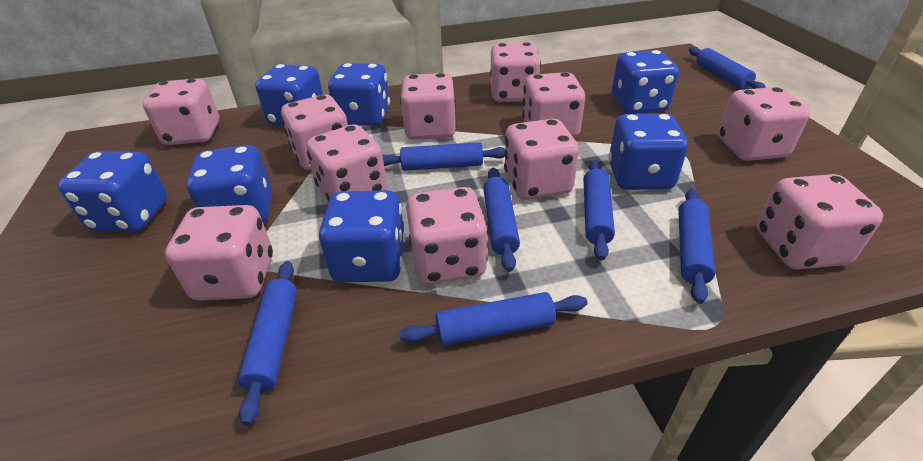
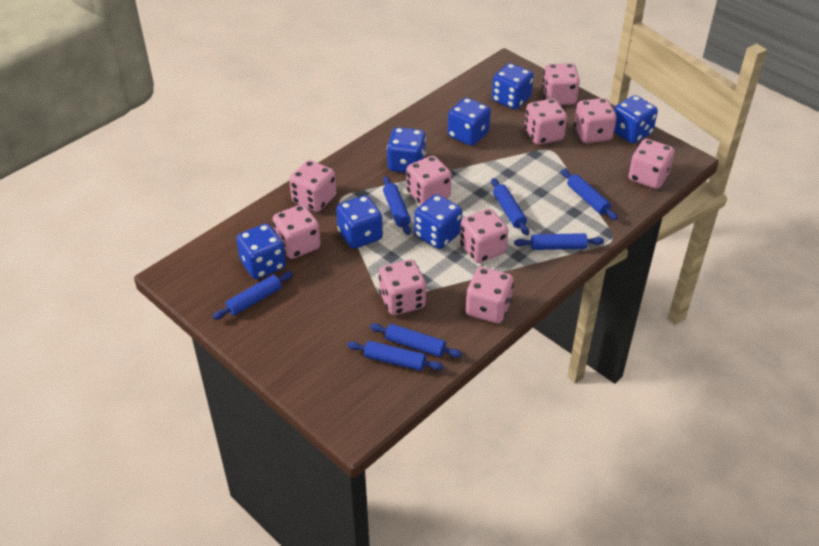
pink dice: [143,79,219,145] [165,205,273,301] [281,95,348,170] [306,124,387,201] [400,73,457,140] [406,187,488,284] [490,42,541,102] [504,119,579,200] [522,72,585,137] [718,87,810,161] [757,174,883,269] = 11 -> [273,205,321,259] [289,160,336,212] [379,259,426,315] [406,156,452,205] [460,209,509,263] [466,267,514,323] [525,99,567,145] [542,63,580,105] [574,98,616,143] [628,139,675,189] = 10

